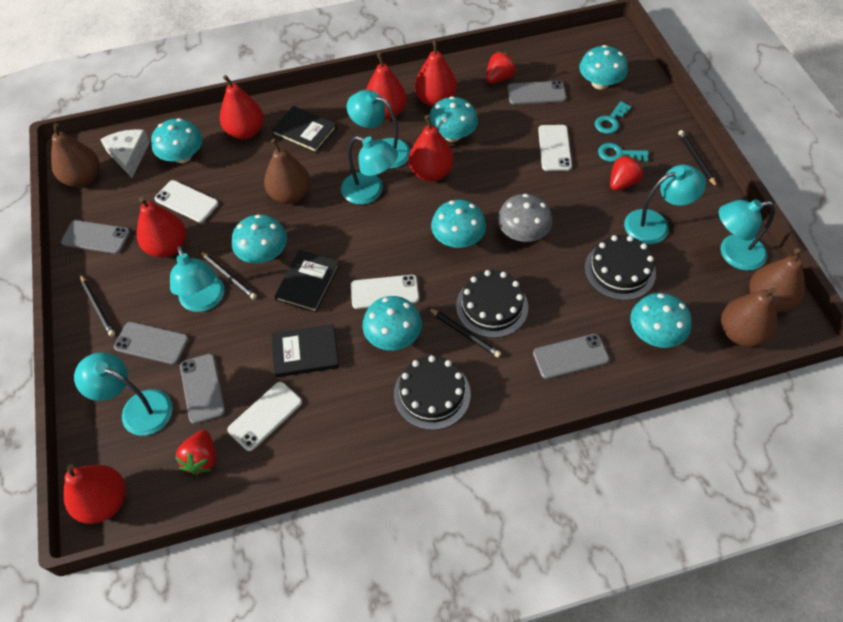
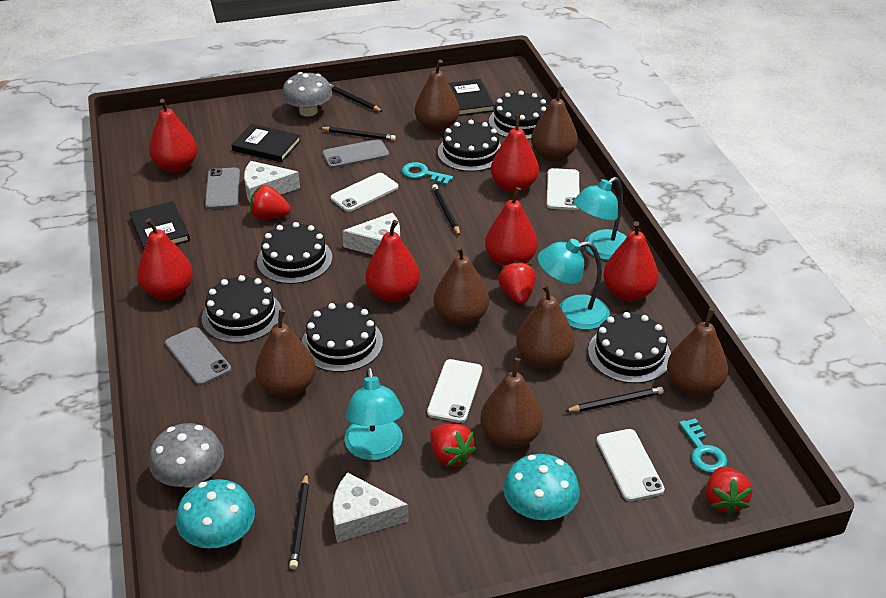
black cake: [394,355,471,430] [456,270,528,338] [585,235,656,300] = 3 -> [202,275,281,343] [257,222,332,284] [301,302,383,372] [438,120,501,172] [489,91,548,140] [588,312,671,383] = 6
black pencil: [80,274,115,337] [200,251,257,300] [428,308,501,358] [678,130,717,187] = 4 -> [289,473,309,569] [320,127,396,141] [330,84,383,112] [432,184,460,236] [565,387,664,412] = 5
brown pear: [51,123,100,187] [264,139,311,204] [721,287,777,347] [749,248,805,312] = 4 -> [255,309,316,398] [415,60,459,132] [434,245,489,327] [480,358,543,449] [516,283,575,369] [531,86,578,162] [667,308,728,397] = 7
grey mushroom: [498,194,553,242] = 1 -> [149,423,224,488] [282,72,332,116] = 2
grey phone: [61,220,130,254] [114,322,189,365] [180,354,225,424] [507,81,566,105] [533,334,609,379] = 5 -> [165,327,231,386] [205,167,240,209] [322,139,389,168] = 3
red strawberry: [175,430,216,475] [486,51,517,84] [610,155,644,191] = 3 -> [250,185,291,219] [430,424,476,467] [498,261,536,304] [706,467,753,516] = 4
turquoise lamp: [74,352,173,436] [170,246,225,312] [341,136,398,204] [347,90,410,169] [624,165,706,244] [719,199,775,270] = 6 -> [344,367,403,460] [537,239,610,330] [573,177,627,260] = 3
turquoise mushroom: [151,118,203,163] [232,214,287,263] [362,296,422,350] [429,96,478,142] [431,200,486,248] [579,45,628,90] [631,293,692,348] = 7 -> [176,479,255,549] [503,454,580,520] = 2
white cheese: [100,129,150,178] = 1 -> [244,161,300,202] [333,472,409,542] [342,213,400,255] = 3

